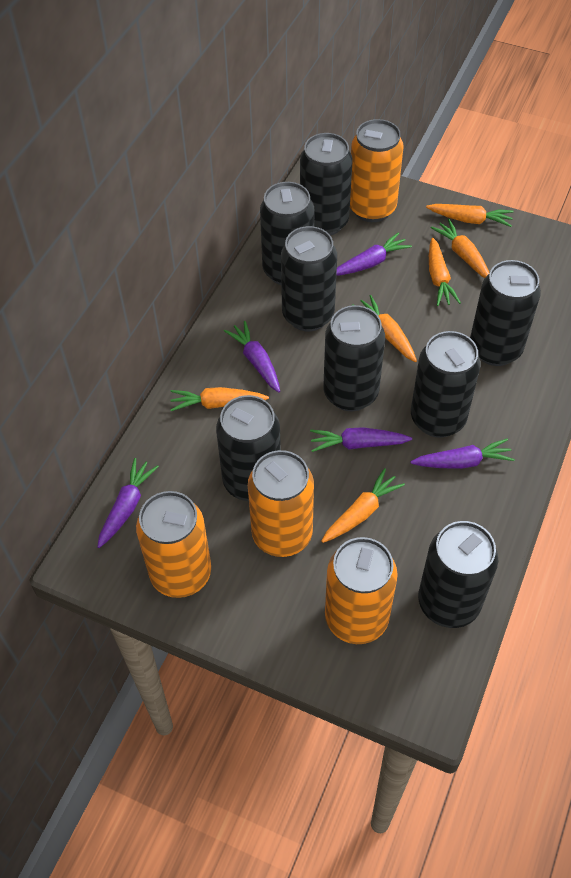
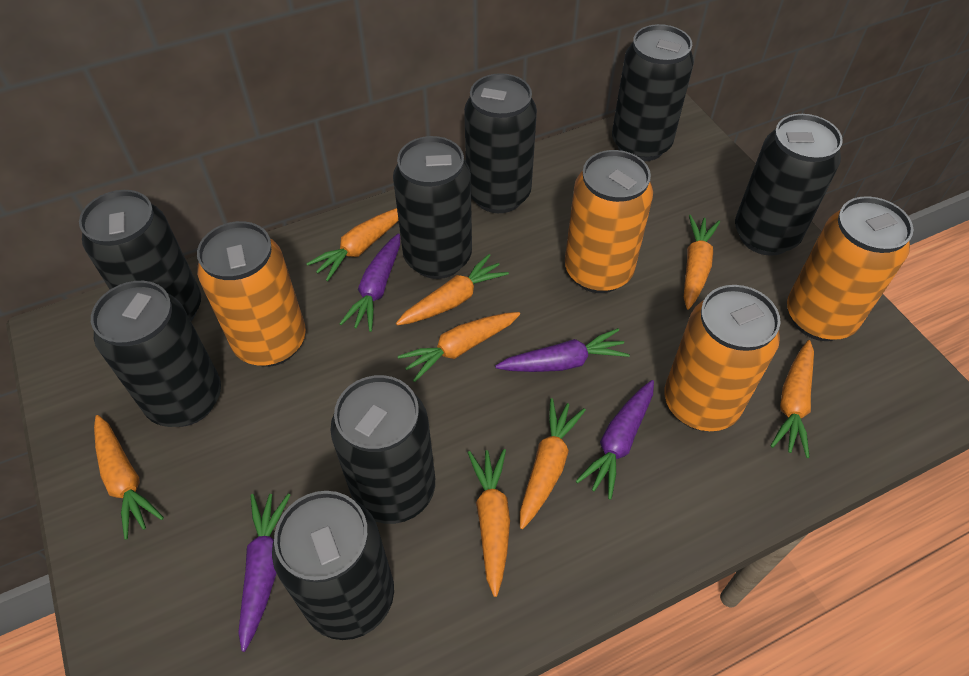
orange carrot: [171,387,269,411] [321,468,405,543] [352,295,417,362] [426,204,513,227] [429,238,461,306] [431,219,489,278] = 6 -> [94,415,164,540] [306,208,399,281] [396,254,509,325] [398,312,520,382] [468,449,510,597] [520,398,586,529] [684,215,720,310] [771,340,814,458] = 8
purple carrot: [97,458,159,548] [224,321,280,392] [310,427,412,452] [336,233,412,276] [410,439,515,469] = 5 -> [238,494,290,652] [340,234,400,332] [495,328,630,372] [576,380,654,500] = 4

